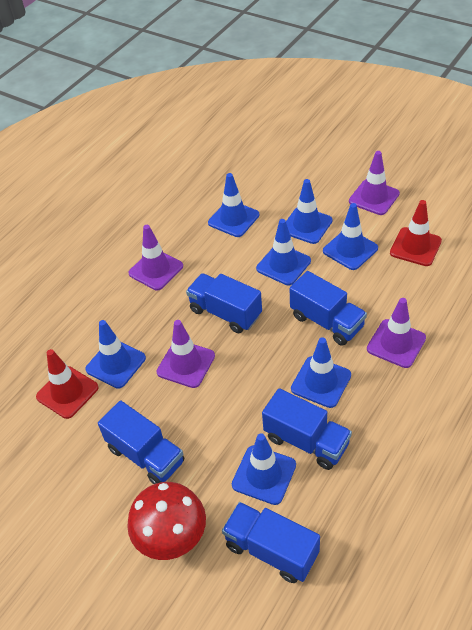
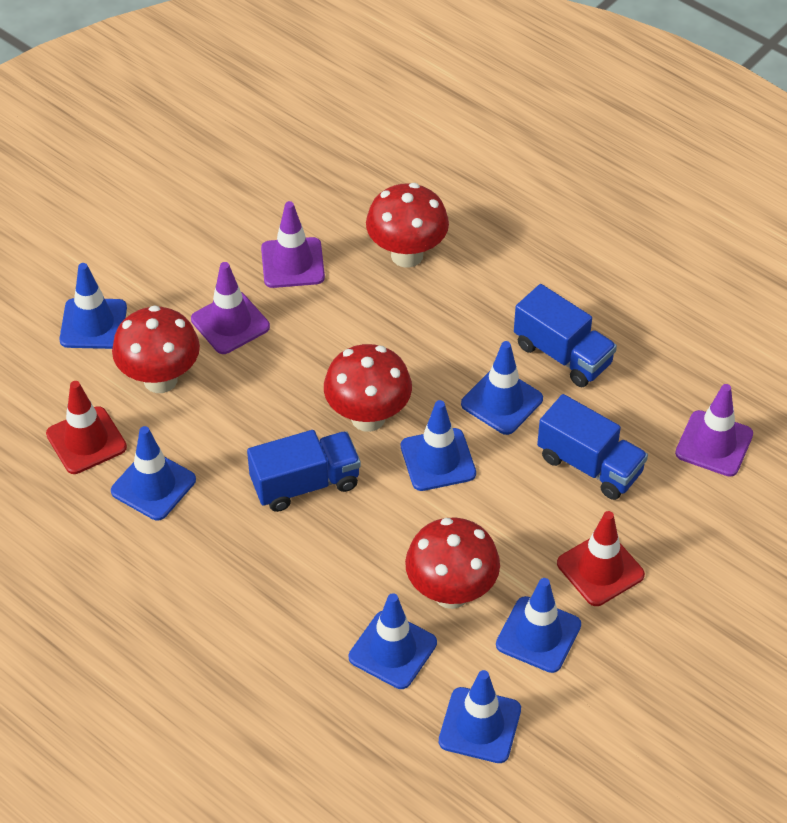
blue truck: [98,401,184,484] [186,273,262,333] [222,502,320,583] [262,388,352,470] [290,271,367,346] = 5 -> [247,430,361,512] [514,284,617,387] [537,394,648,500] = 3
purple traffic cone: [128,225,183,290] [157,320,215,388] [349,151,400,215] [367,298,426,368] = 4 -> [191,262,270,354] [261,201,325,288] [675,384,753,477] = 3
red mushroom: [127,482,206,560] = 1 -> [112,305,200,393] [324,344,412,432] [366,183,449,268] [405,517,500,609] = 4

